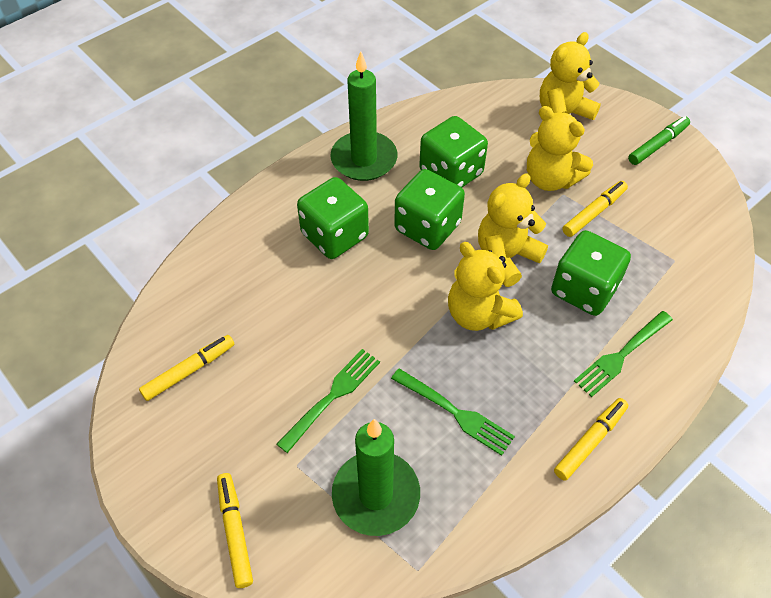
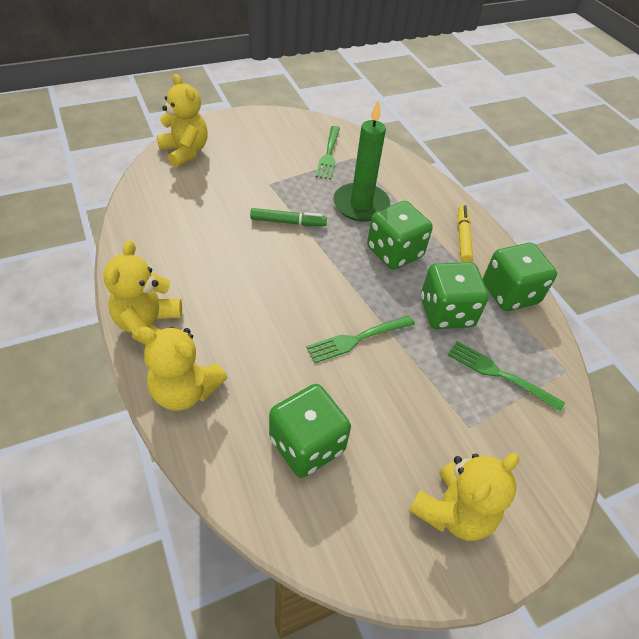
green candle: [331,51,397,181] [332,419,420,536] = 2 -> [333,101,390,222] = 1
yellow marker: [139,335,235,401] [217,473,253,588] [554,398,628,481] [562,181,628,237] = 4 -> [458,205,473,262] = 1

